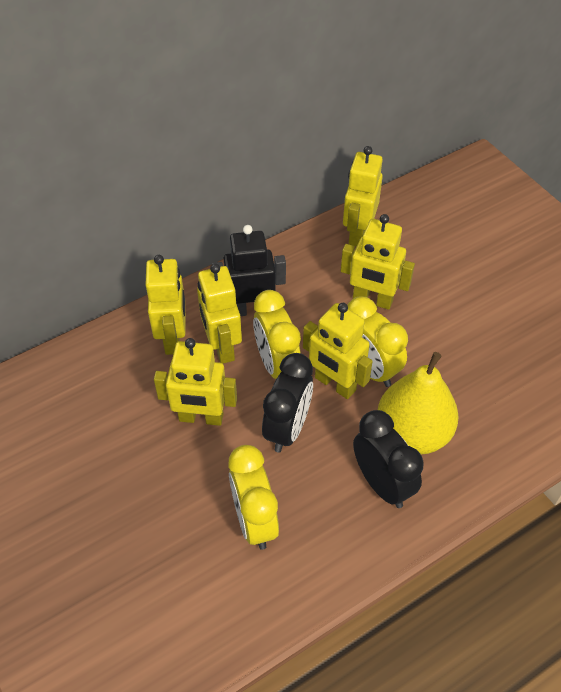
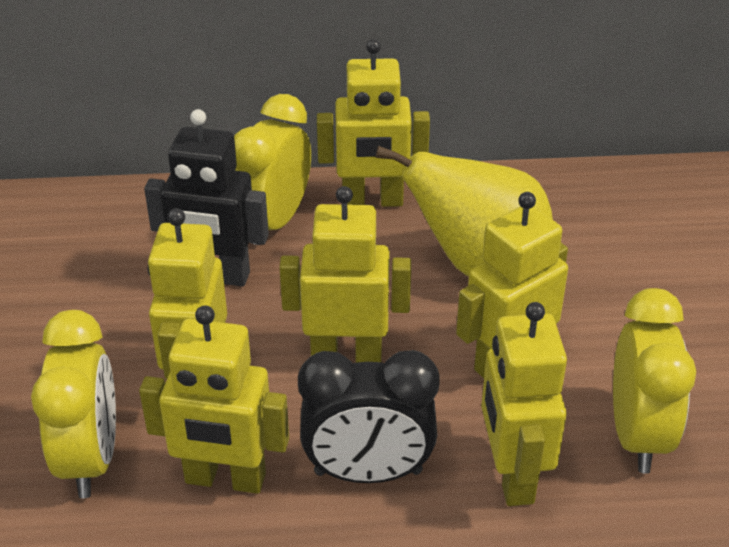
black clock: [262,353,313,453] [353,410,424,508] = 2 -> [298,350,440,483] = 1

